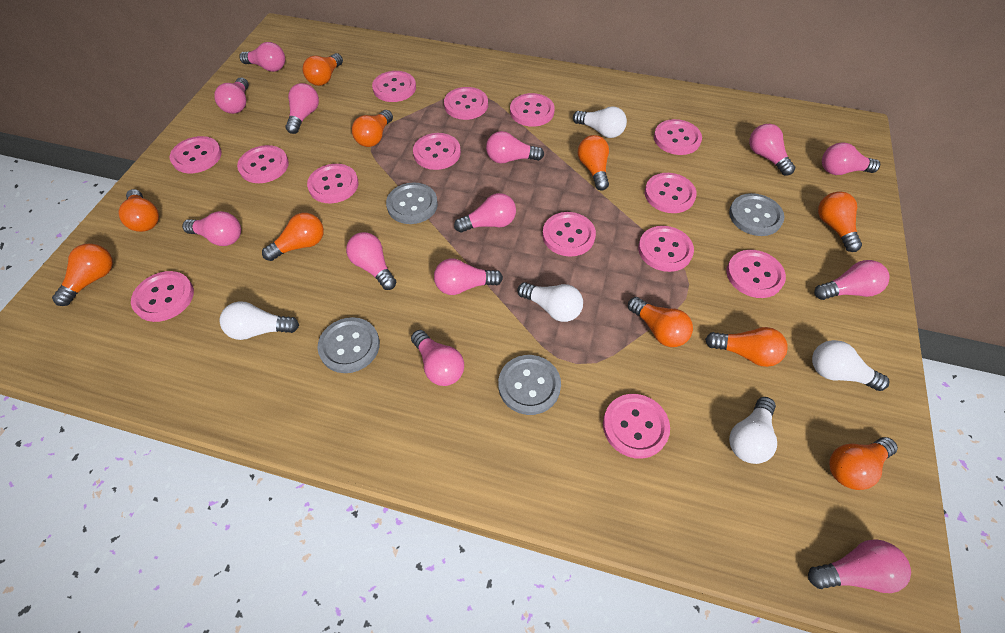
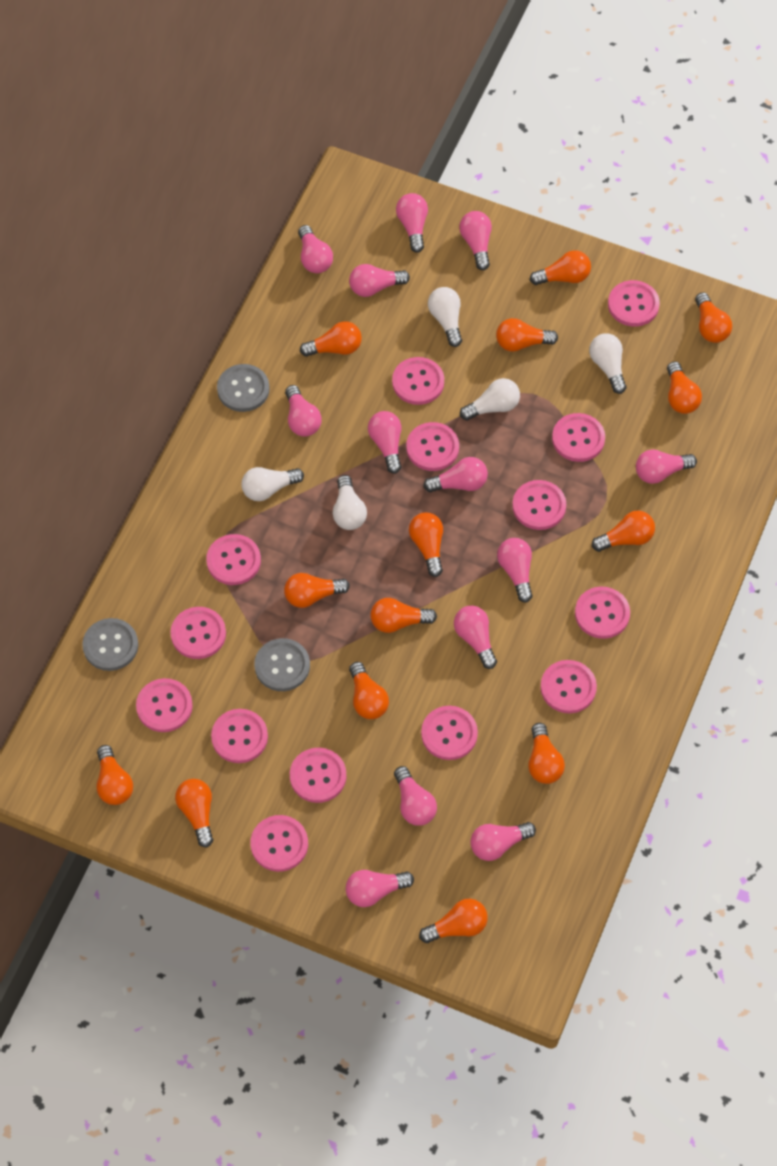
grey button: [317,317,380,373] [386,182,438,224] [498,355,561,415] [729,193,784,236] = 4 -> [82,618,138,671] [217,364,270,412] [254,638,310,691] = 3
orange light bulb: [52,243,113,306] [119,189,159,232] [262,213,324,261] [303,53,343,86] [352,110,393,147] [578,135,609,191] [628,297,693,347] [705,327,788,367] [818,191,862,252] [829,437,898,490] = 10 -> [97,745,133,805] [175,779,213,848] [284,573,350,608] [300,321,362,357] [349,662,389,719] [370,598,437,633] [409,512,443,577] [419,899,488,943] [496,318,558,352] [528,723,565,784] [530,250,591,285] [592,511,655,552] [667,361,702,414] [695,292,732,343] = 14

